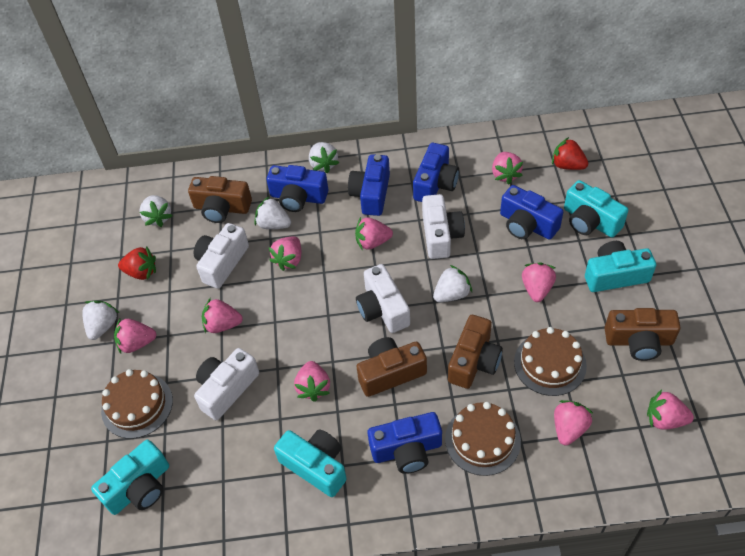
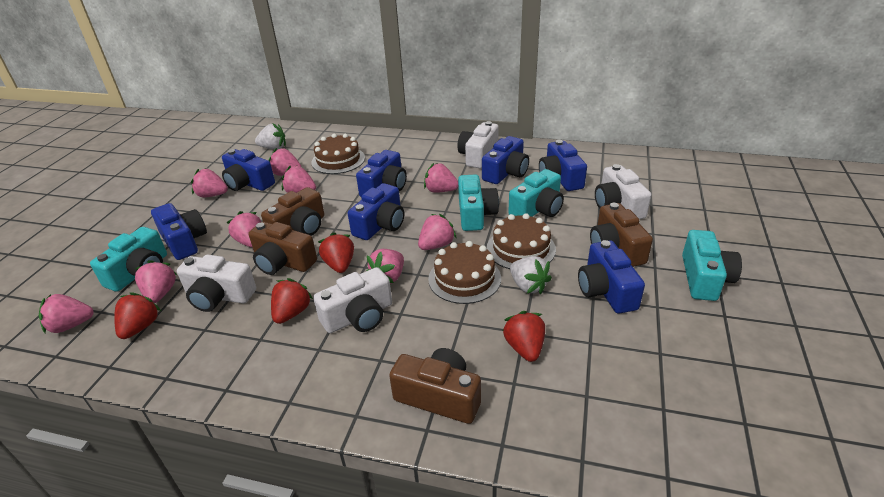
blue camera: [266,165,328,212] [348,154,390,216] [368,412,442,474] [413,143,459,202] [500,185,563,240] = 5 -> [151,203,207,260] [222,149,275,191] [348,183,404,240] [356,150,407,197] [482,136,529,184] [539,140,587,191] [578,240,645,314] = 7
red strawberry: [118,246,156,280] [552,137,588,170] = 2 -> [114,292,161,339] [271,278,313,324] [318,232,354,273] [503,311,545,362] = 4
white strawberry: [82,301,119,340] [139,195,172,227] [254,196,291,229] [309,142,339,173] [433,265,472,302] = 5 -> [255,124,286,149] [510,256,552,294] = 2

